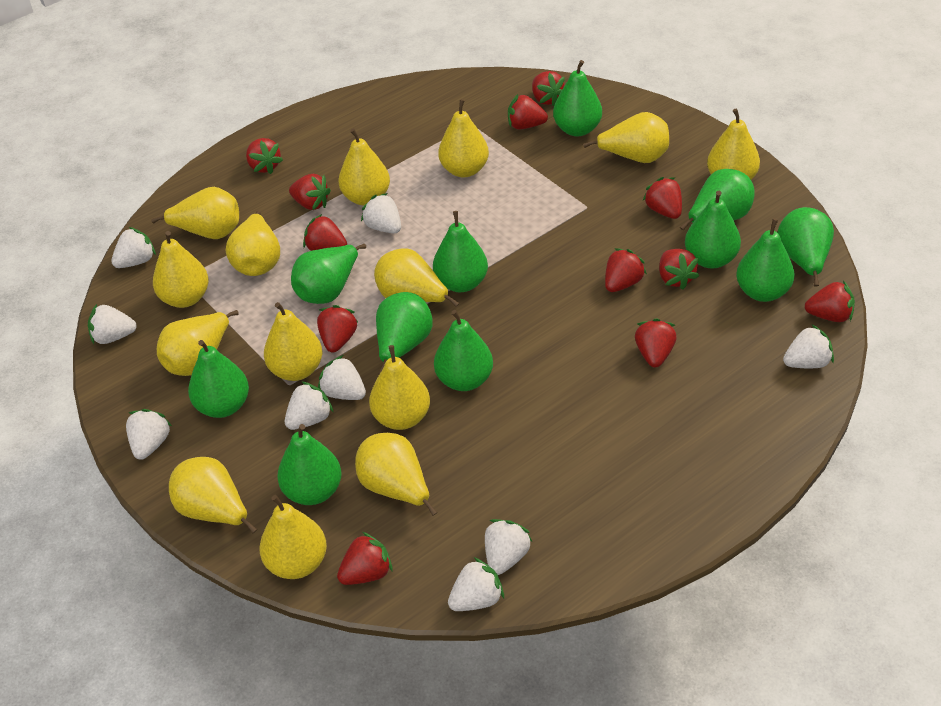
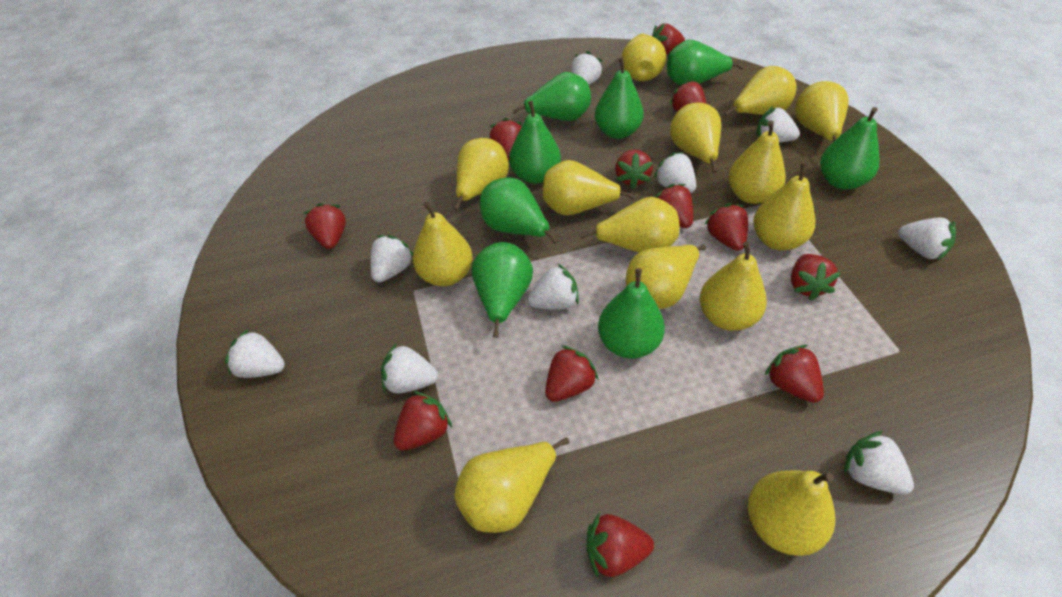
green pear: [188,340,249,418] [277,424,342,505] [291,244,366,304] [376,292,432,374] [433,211,488,292] [434,310,493,391] [553,60,602,136] [680,169,755,231] [685,191,741,268] [736,218,794,302] [777,207,834,287] = 11 -> [472,242,533,338] [480,177,558,244] [509,100,561,184] [512,72,591,121] [595,57,644,139] [598,268,665,359] [667,40,744,86] [820,107,880,189] = 8

